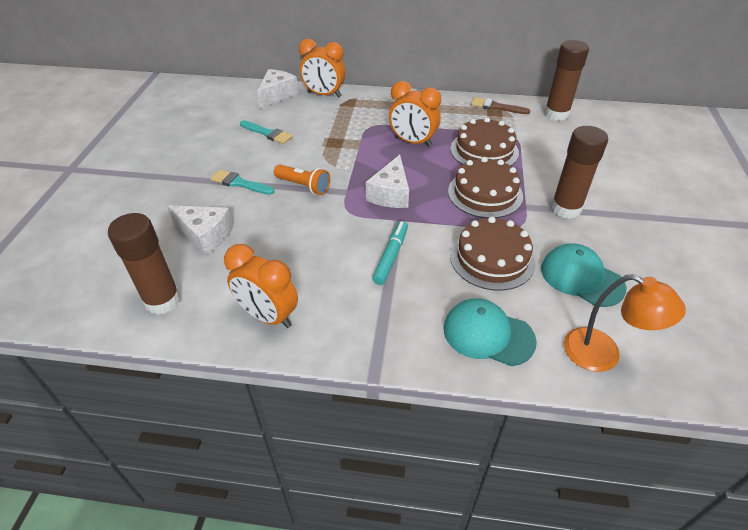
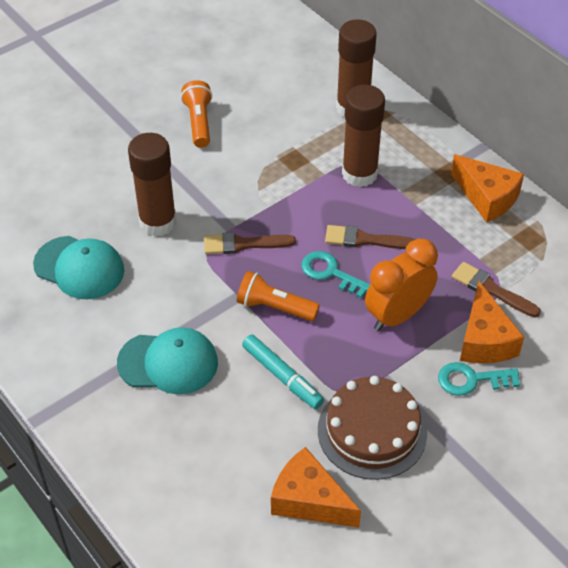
brown brush: [471,97,531,114] = 1 -> [204,232,296,254] [325,225,416,249] [452,262,541,317] = 3
brown cake: [448,157,523,218] [450,117,519,166] [450,217,535,291] = 3 -> [318,376,427,480] = 1
orange cheese: none = 0 -> [271,447,361,528] [451,154,524,223] [460,281,524,363] = 3
orange clock: [224,244,298,328] [299,39,346,97] [389,81,441,147] = 3 -> [365,239,438,331] = 1
orange flashlight: [274,164,330,195] = 1 -> [181,80,212,148] [237,271,320,321] = 2
orange lamp: [564,274,686,372] = 1 -> none = 0
turquoise brush: [210,170,274,195] [240,120,293,144] = 2 -> none = 0
turquoise key: none = 0 -> [302,251,370,298] [438,362,520,396] = 2
white cheese: [167,205,233,256] [257,69,299,109] [366,155,409,208] = 3 -> none = 0

